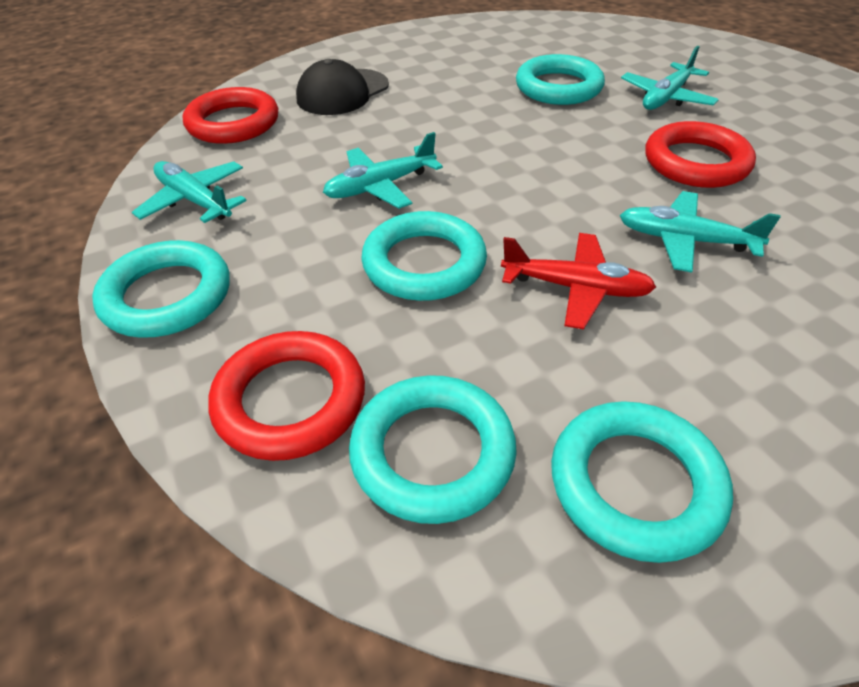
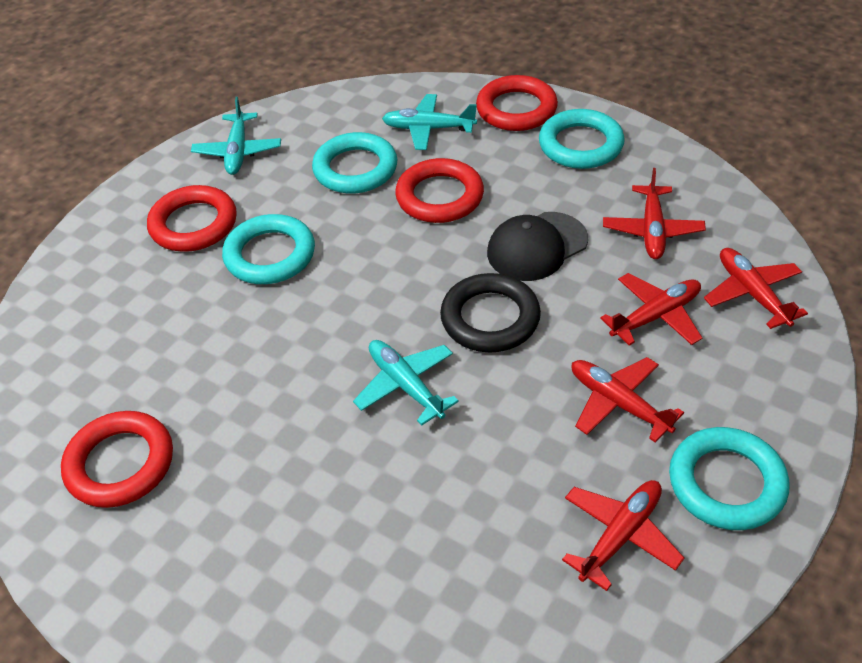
black ring: none = 0 -> [440,273,541,352] = 1
red plane: [501,233,656,329] = 1 -> [562,480,684,591] [572,357,684,443] [600,273,702,346] [603,168,706,259] [704,248,808,329] = 5
red ring: [183,87,278,144] [208,331,365,461] [645,121,756,188] = 3 -> [61,411,173,508] [147,185,237,252] [395,158,484,223] [476,75,558,131] = 4
turquoise plane: [132,161,247,223] [323,132,443,209] [620,191,781,273] [621,46,719,110] = 4 -> [191,97,281,175] [353,340,459,426] [382,94,477,150] = 3
turquoise ring: [92,240,230,338] [349,375,517,524] [361,211,487,301] [516,54,605,105] [551,401,733,563] = 5 -> [222,214,315,284] [312,132,397,194] [539,109,625,169] [669,427,789,530] = 4

